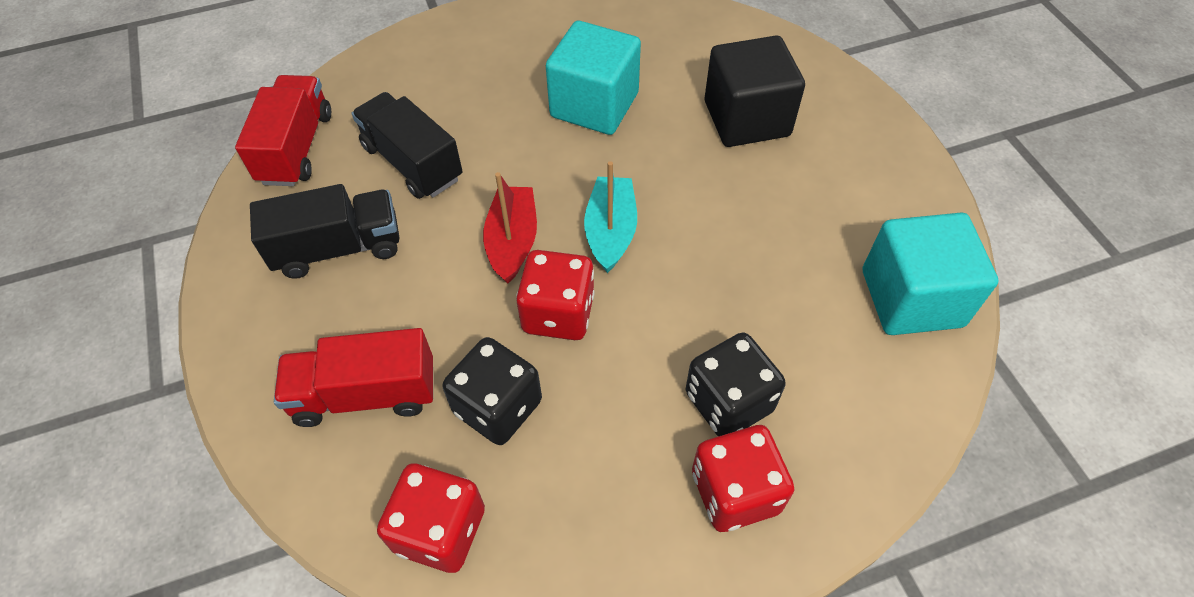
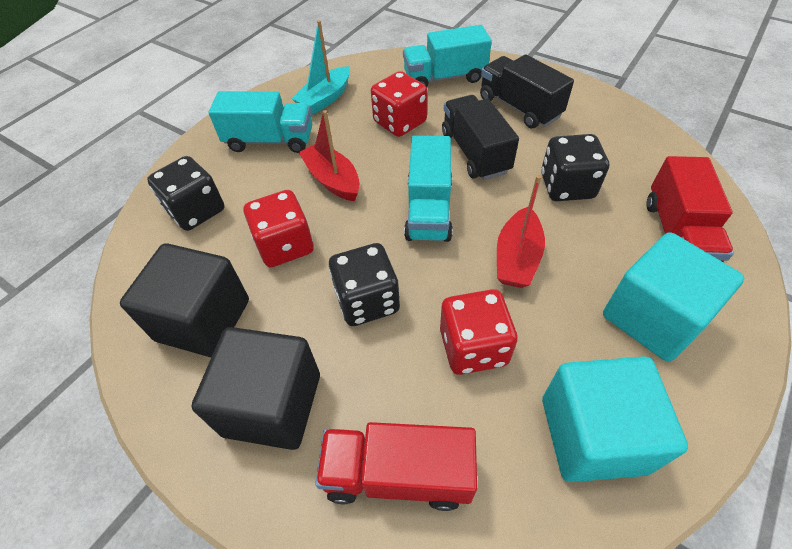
black cube: [705,36,805,147] = 1 -> [120,243,249,357] [192,327,320,450] = 2
black dice: [442,337,542,445] [685,332,786,436] = 2 -> [147,156,225,231] [329,243,400,326] [541,134,609,201] = 3
red boat: [483,172,537,284] = 1 -> [299,110,360,201] [497,175,545,288] = 2
turquoise truck: none = 0 -> [208,91,312,153] [403,25,492,87] [404,136,453,242] = 3

